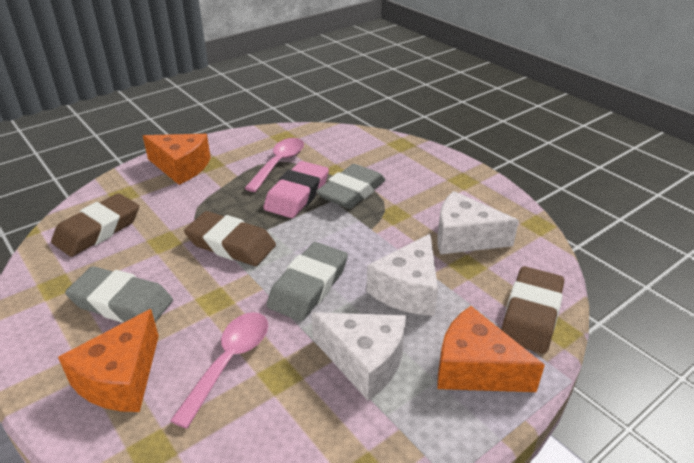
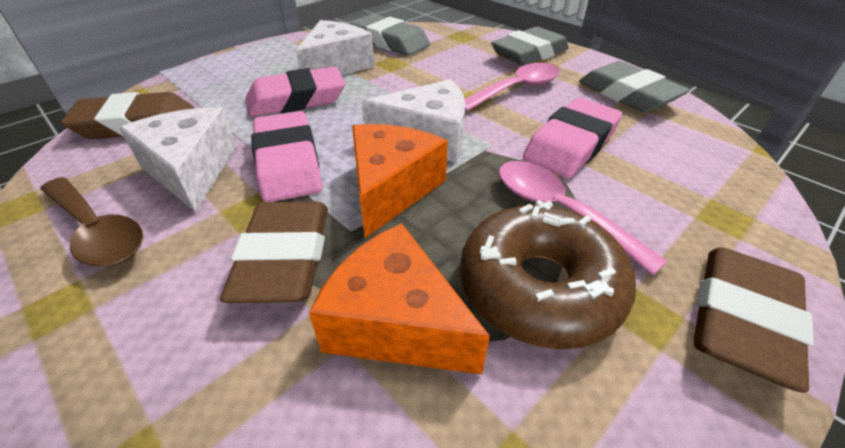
brown donut: none = 0 -> [460,200,636,349] = 1
brown spoon: none = 0 -> [40,177,143,267] = 1
orange cheese: [58,309,159,412] [143,134,211,185] [437,306,545,392] = 3 -> [309,223,490,375] [352,124,448,238] = 2
pink eraser: [263,161,329,218] = 1 -> [246,66,345,117] [251,111,322,202] [523,98,622,178] = 3

